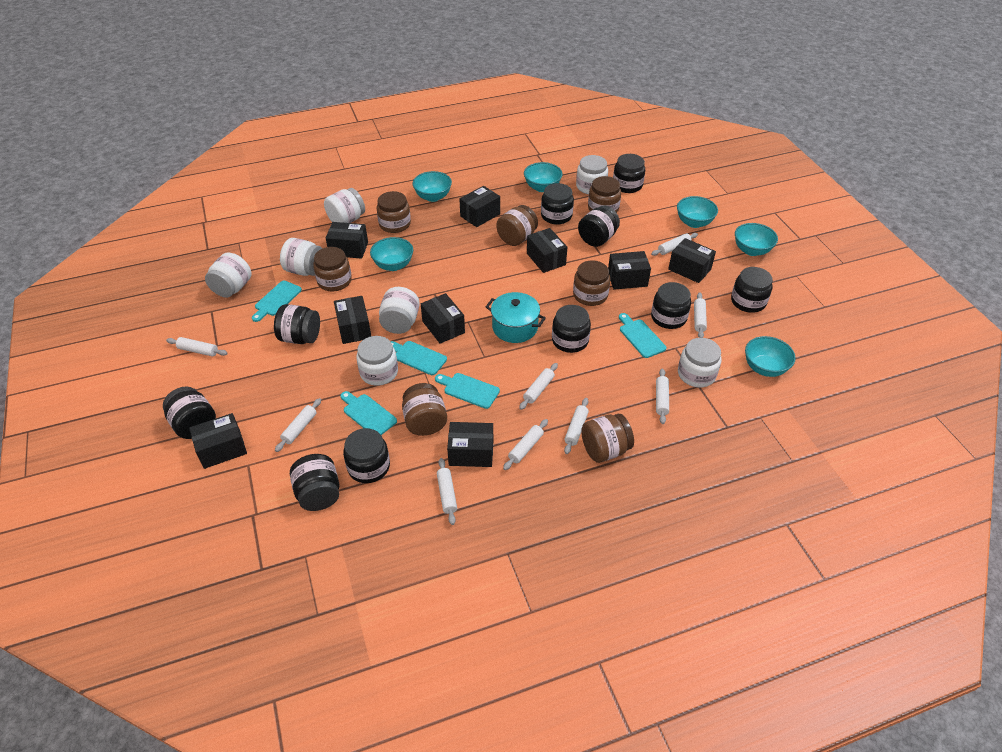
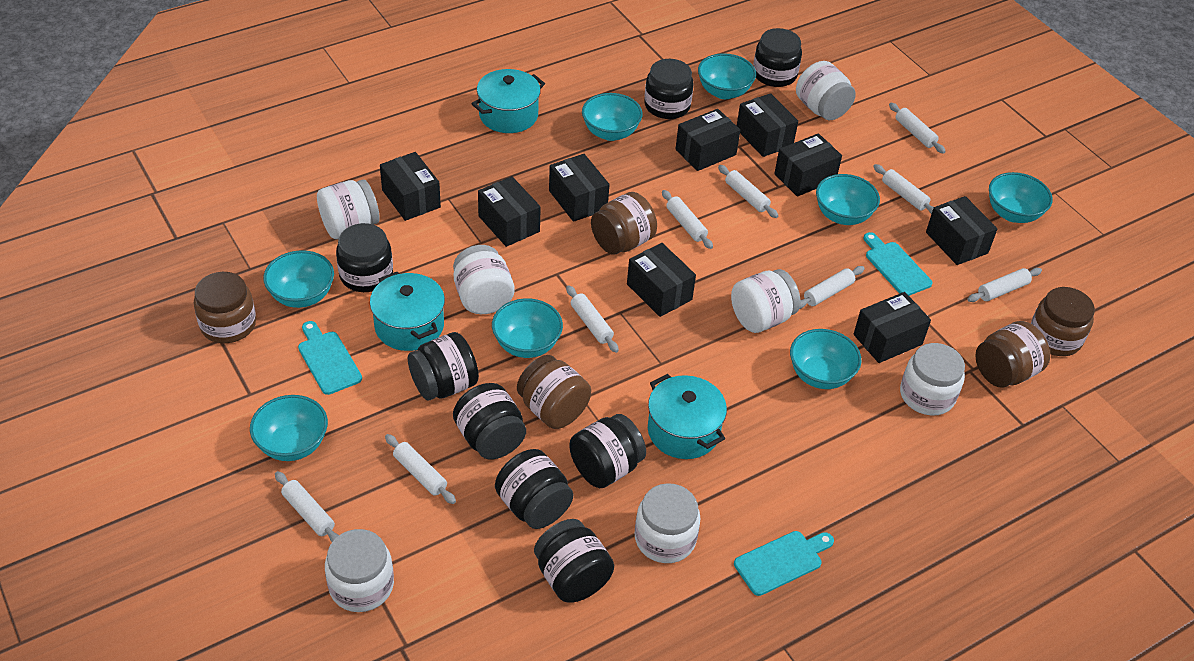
black jar: [163,387,216,439] [274,304,320,344] [290,454,339,511] [343,428,390,483] [541,183,574,225] [552,305,591,353] [578,206,620,247] [613,154,645,193] [651,282,691,329] [731,267,773,313] = 10 -> [336,223,393,292] [408,332,479,401] [453,383,526,460] [495,449,573,529] [534,519,614,603] [569,414,646,488] [644,59,694,119] [753,28,802,87] = 8
brown jar: [313,247,352,292] [377,191,411,233] [402,383,447,436] [496,205,538,246] [573,260,610,306] [581,414,634,463] [588,176,621,213] = 7 -> [194,272,256,343] [517,355,591,429] [591,192,657,255] [975,321,1050,388] [1031,287,1095,356] = 5
turquoise bowl: [370,237,413,271] [412,171,452,202] [524,162,562,192] [677,196,718,228] [735,223,778,256] [745,336,796,377] = 6 -> [250,395,328,461] [263,250,334,308] [492,298,563,358] [582,93,643,141] [698,53,756,99] [790,329,861,389] [816,174,880,225] [989,172,1053,223] = 8
turquoise cutting board: [252,281,302,322] [340,391,397,435] [390,341,447,375] [435,373,500,409] [619,313,666,358] = 5 -> [298,321,362,395] [734,531,834,596] [864,232,932,296] = 3
turquoise pot: [485,292,546,343] = 1 -> [370,272,445,351] [472,69,545,133] [648,374,727,459] = 3

